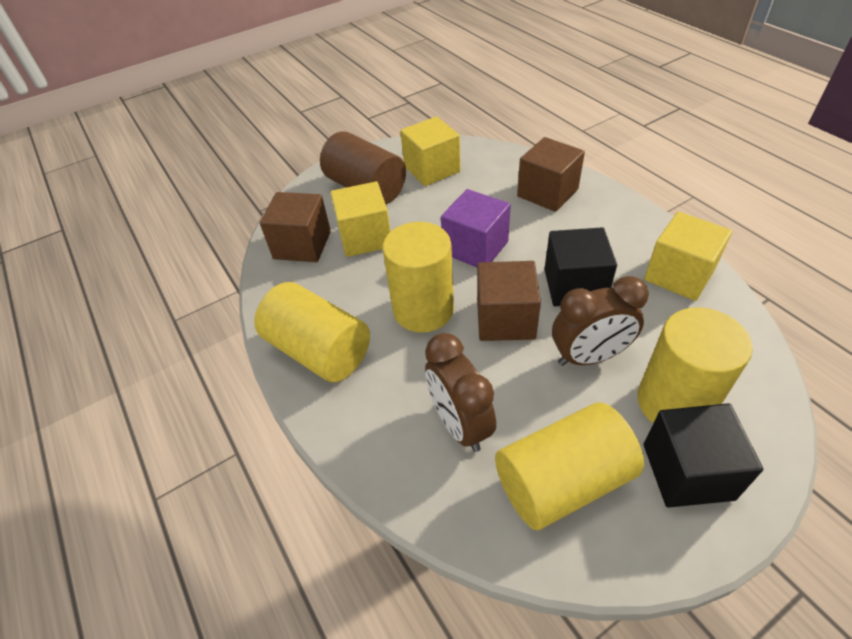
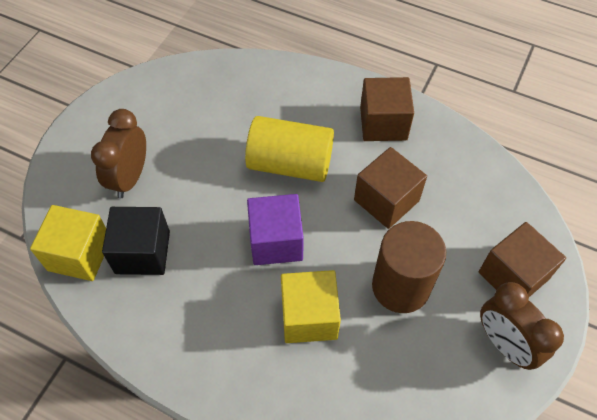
black cube: [544,227,617,306] [643,403,763,508] = 2 -> [102,207,170,275] = 1
yellow cube: [330,181,391,257] [400,116,460,186] [644,212,732,301] = 3 -> [30,205,106,281] [281,270,341,343] = 2
yellow cylinder: [254,282,370,382] [383,222,454,333] [495,402,644,530] [637,307,753,423] = 4 -> [245,116,334,182] = 1

